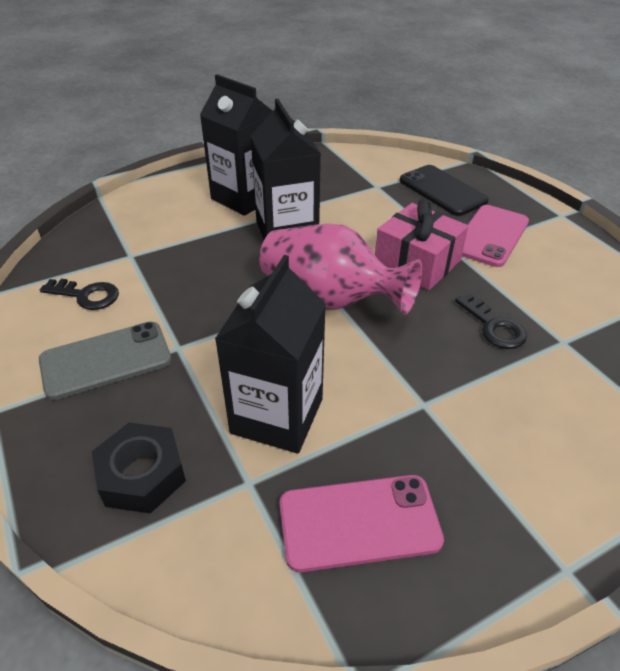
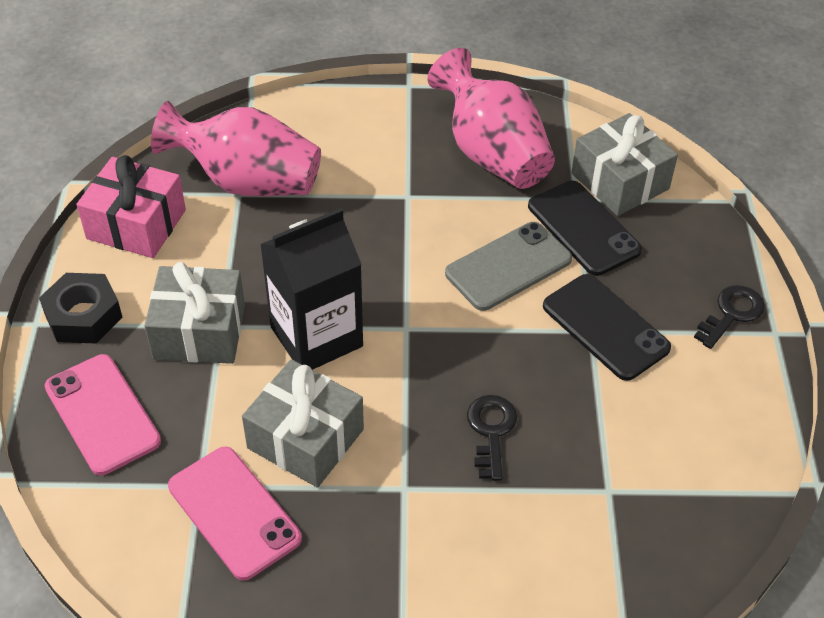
black carton: [200,74,273,216] [215,255,326,454] [250,99,321,239] = 3 -> [260,208,363,370] = 1
black phone: [400,165,489,216] = 1 -> [528,181,642,276] [543,274,671,381] = 2
grey gift: none = 0 -> [144,262,245,364] [242,359,364,488] [571,113,678,216] = 3
pink vase: [259,223,422,315] = 1 -> [151,101,321,196] [427,48,555,189] = 2

